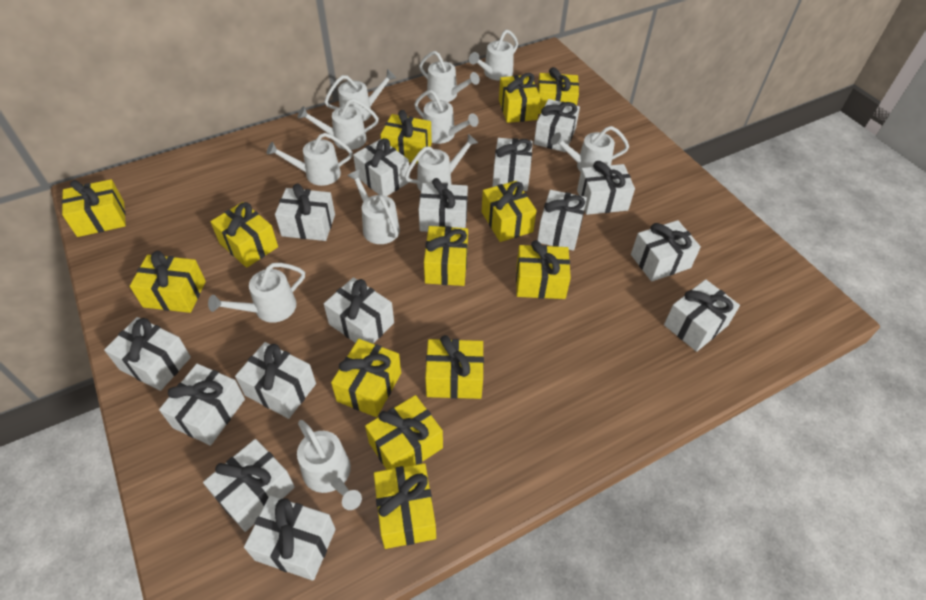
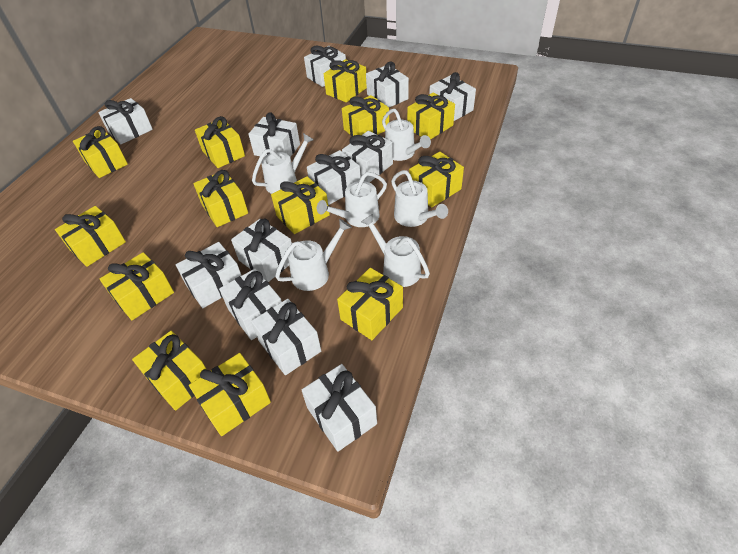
white gift: [104,317,191,391] [159,364,245,446] [203,439,295,532] [235,342,316,419] [244,495,336,581] [275,183,335,241] [324,277,394,344] [353,138,410,196] [419,178,468,232] [492,138,533,191] [534,99,580,152] [537,190,587,251] [577,161,635,215] [631,220,701,282] [664,279,740,352] = 15 -> [98,98,153,144] [176,242,242,308] [219,269,282,340] [231,219,292,282] [248,112,300,157] [251,299,321,375] [302,364,377,451] [304,45,346,87] [307,150,361,205] [342,131,393,183] [366,61,409,107] [429,72,476,121] = 12
white watering can: [208,263,305,323] [267,133,353,186] [297,420,362,510] [298,98,379,150] [324,69,396,122] [347,170,400,244] [405,134,478,191] [414,90,478,144] [419,51,480,102] [469,30,518,81] [551,126,629,172] = 11 -> [252,133,314,194] [275,219,352,291] [317,172,387,227] [361,214,430,287] [382,109,431,161] [391,170,448,227] = 6

